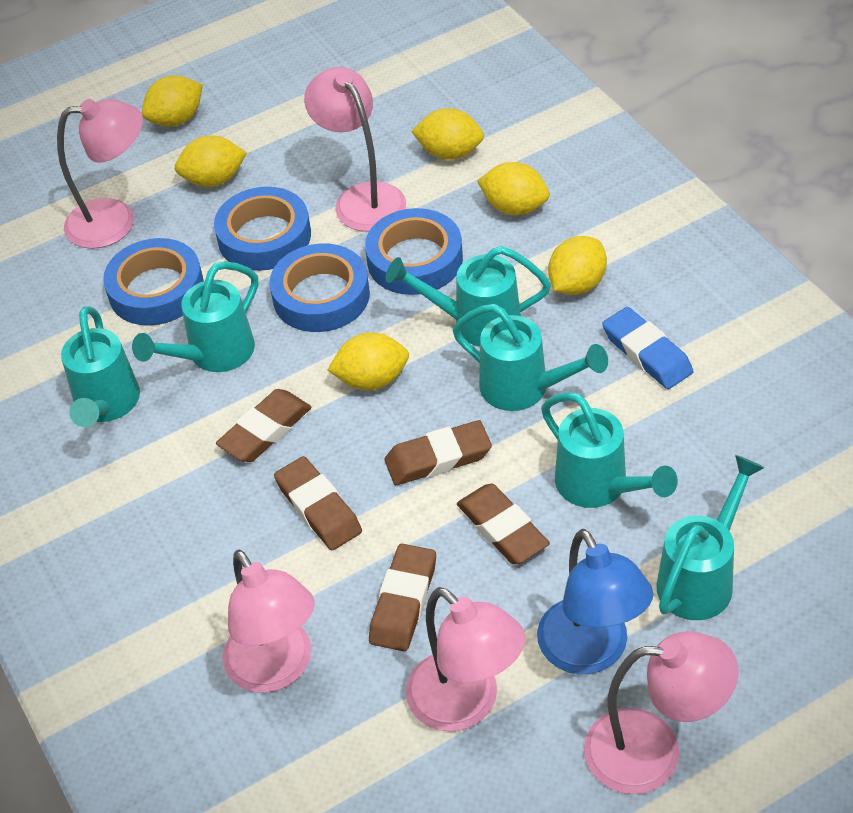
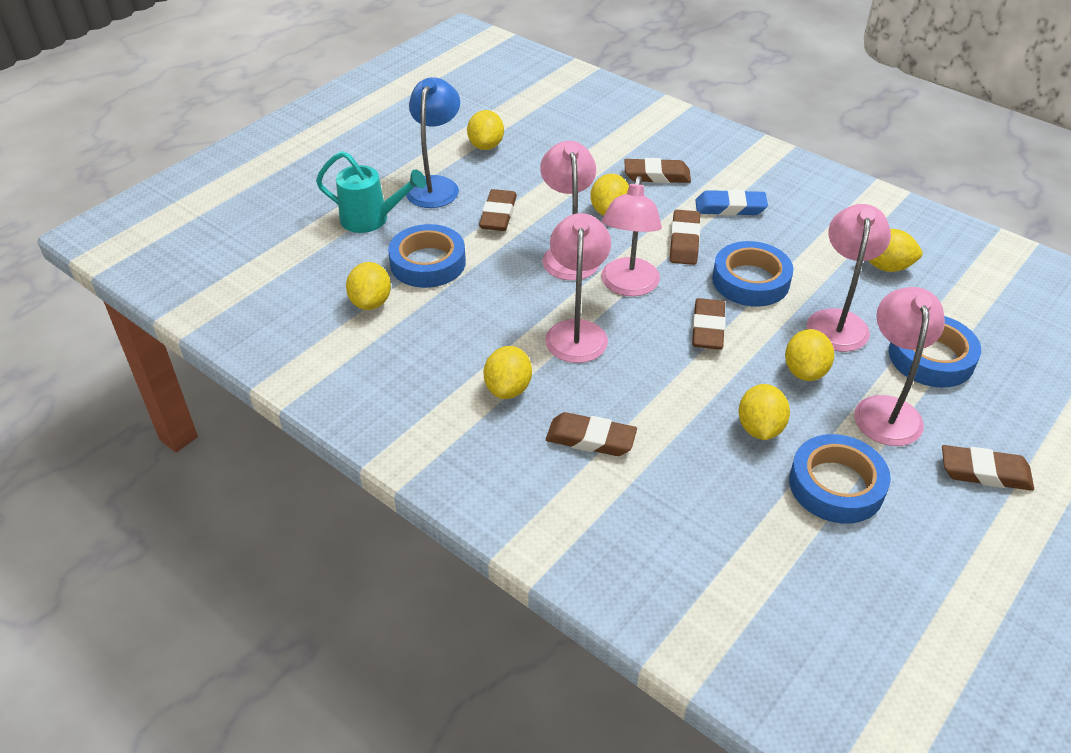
brown eraser: [216,389,312,462] [274,456,362,550] [369,544,436,651] [385,420,492,485] [457,483,550,564] = 5 -> [479,189,517,231] [546,412,637,456] [625,158,691,183] [670,210,701,265] [692,298,726,350] [942,445,1034,491] = 6
turquoise watering can: [61,306,140,427] [132,261,258,372] [386,246,551,347] [452,304,608,411] [541,392,678,508] [656,455,764,620] = 6 -> [316,151,426,233] = 1
yellow lemon: [142,75,203,127] [175,136,247,187] [327,332,409,390] [411,108,484,160] [477,162,550,215] [548,236,607,295] = 6 -> [346,262,391,310] [467,110,504,150] [484,346,532,399] [590,174,629,216] [738,384,790,440] [785,329,834,381] [868,229,923,272] = 7

